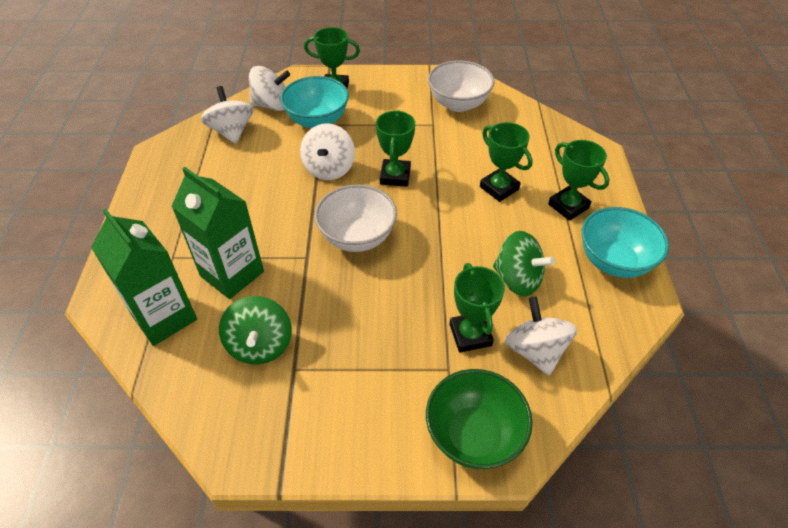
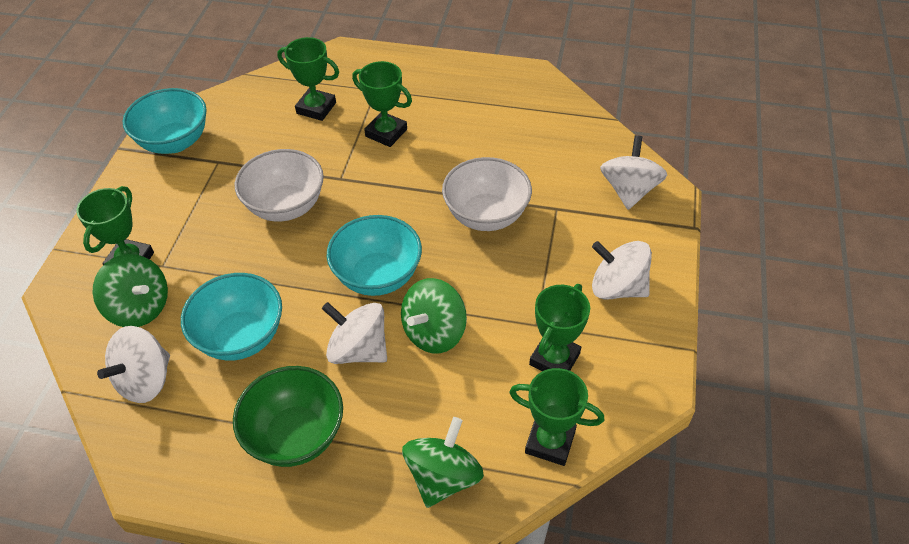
green carton: [91,209,197,346] [171,167,264,299] = 2 -> none = 0
green spinning top: [219,296,292,364] [493,231,555,296] = 2 -> [93,254,168,327] [401,278,467,353] [402,417,484,508] = 3
turquoise bowl: [280,76,349,128] [582,207,669,278] = 2 -> [123,88,207,154] [181,273,282,361] [327,215,422,296] = 3

